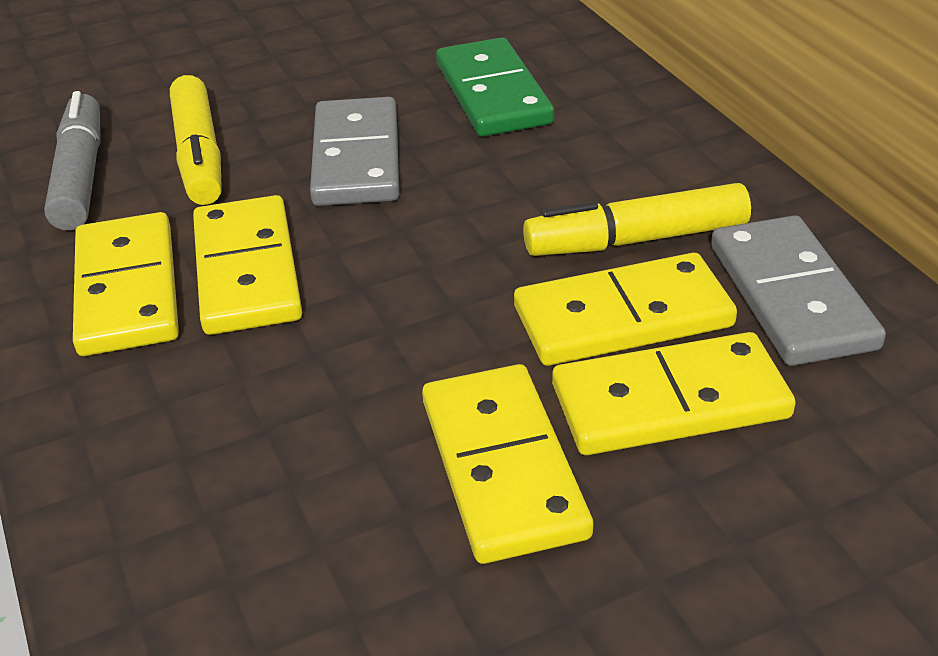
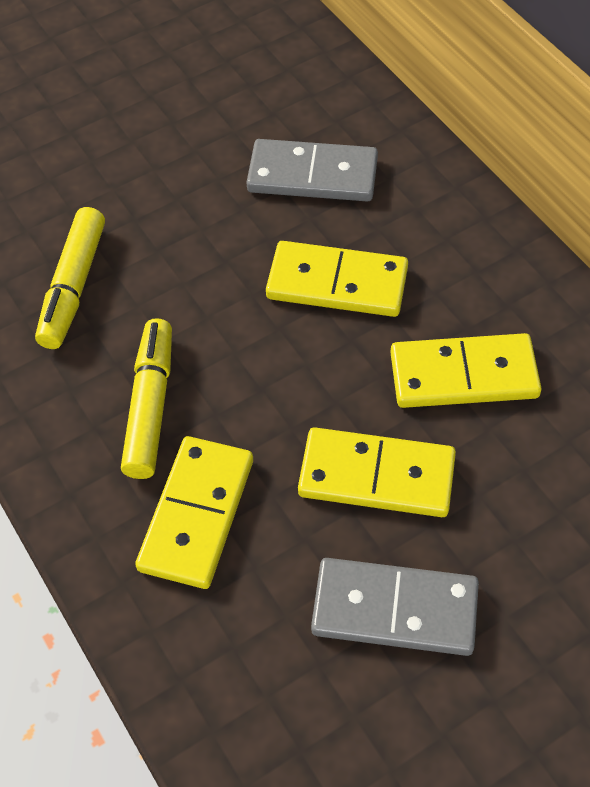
green domino: [436,37,554,137] = 1 -> none = 0
grey marker: [44,91,101,230] = 1 -> none = 0
yellow domino: [73,212,179,356] [193,195,302,335] [422,364,593,564] [514,253,737,366] [552,332,796,455] = 5 -> [135,436,253,589] [266,241,408,317] [298,427,456,517] [390,333,542,408] = 4

